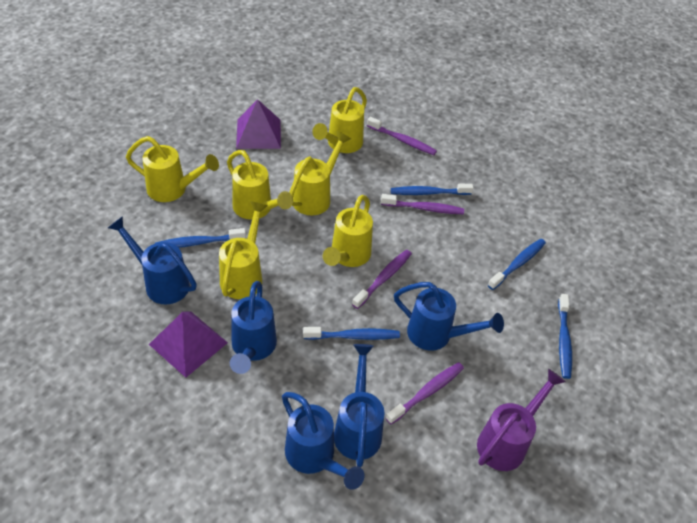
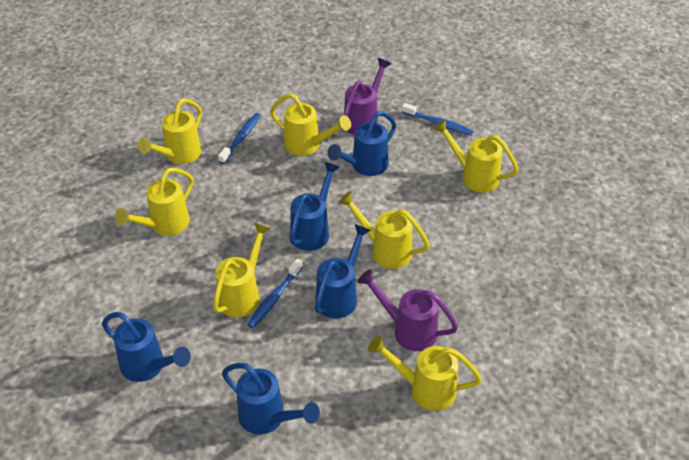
blue toothbrush: [155,228,246,248] [303,327,400,340] [391,184,473,195] [488,239,546,290] [558,294,572,379] = 5 -> [218,113,261,164] [247,259,303,328] [402,103,474,136] = 3
purple pyramid: [149,312,228,378] [236,99,281,149] = 2 -> none = 0
purple toothbrush: [352,250,412,309] [367,117,437,155] [381,194,464,214] [386,362,464,424] = 4 -> none = 0
purple watering can: [477,369,566,471] = 1 -> [344,58,391,135] [357,269,458,351] = 2
yellow watering can: [126,136,219,202] [219,201,268,299] [227,150,293,220] [289,131,351,215] [312,87,367,153] [323,195,373,267] = 6 -> [115,168,194,236] [138,99,202,164] [213,222,271,317] [270,93,351,156] [338,191,430,269] [368,336,482,411] [433,119,518,192] = 7

